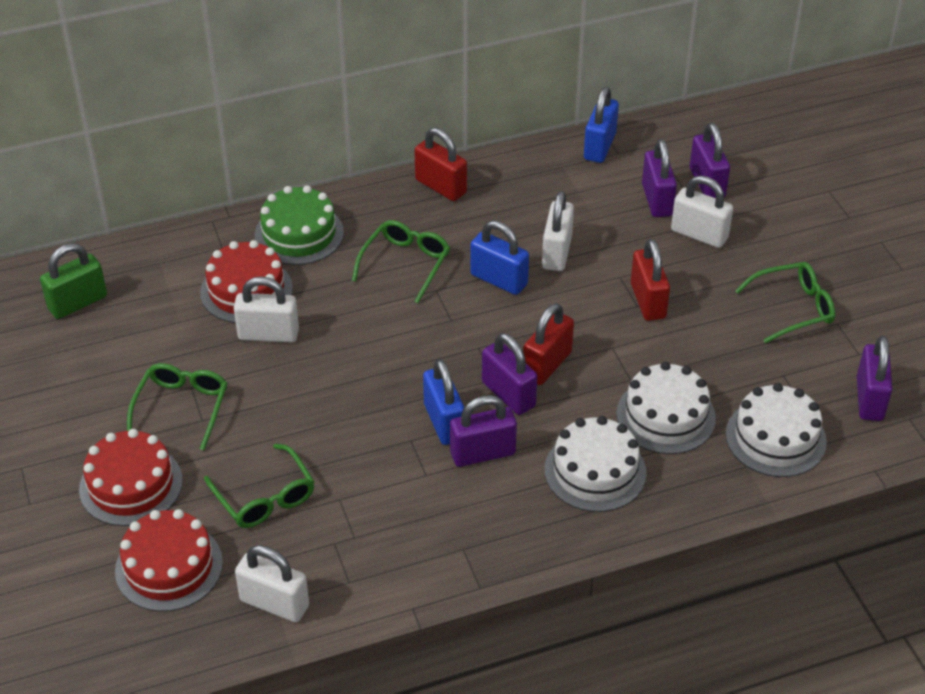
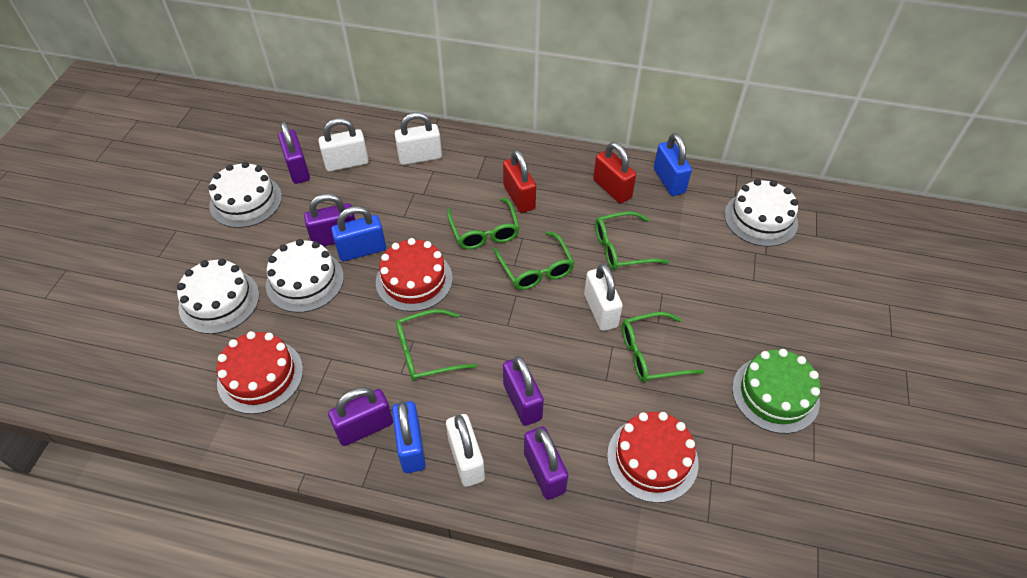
green glasses: [127,363,227,450] [204,443,315,528] [352,220,450,303] [735,262,835,343] = 4 -> [396,309,477,381] [447,198,520,249] [494,231,575,290] [595,211,669,270] [622,312,705,382] = 5
green padlock: [40,243,107,319] = 1 -> none = 0
red padlock: [414,128,467,201] [523,303,574,385] [631,239,670,321] = 3 -> [503,150,536,213] [593,142,636,203] = 2
white cake: [544,416,646,512] [617,362,716,454] [726,383,827,477] = 3 -> [177,259,259,334] [209,162,282,228] [266,239,344,313] [724,179,798,247] = 4

